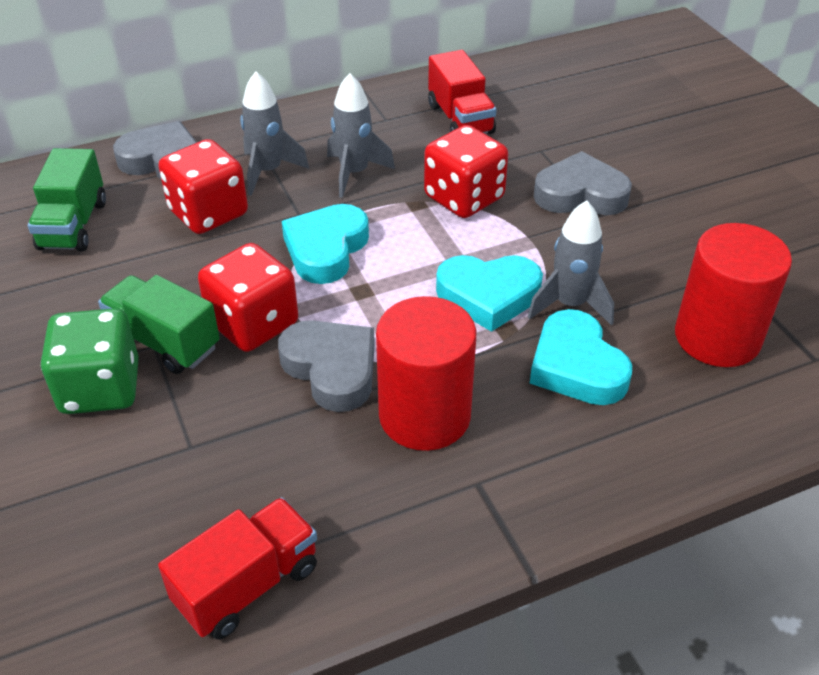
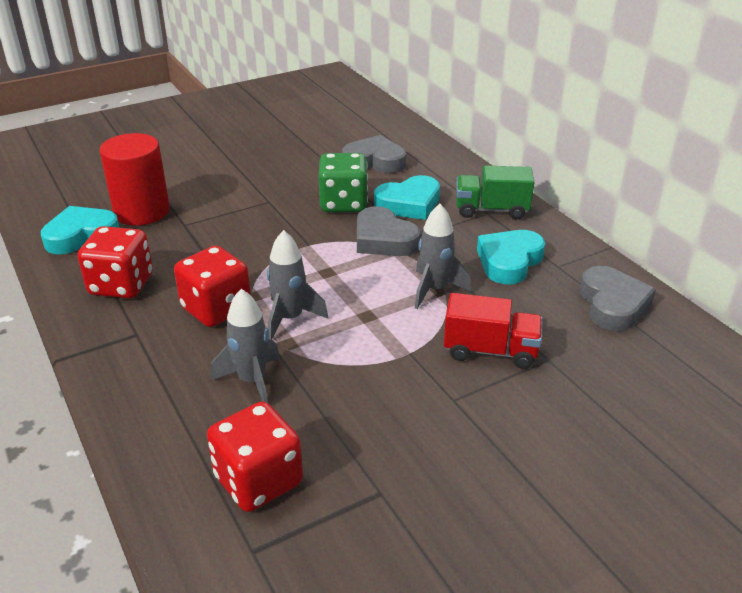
green truck: [28,148,106,251] [98,275,220,374] = 2 -> [456,166,535,220] = 1
red cylinder: [376,296,476,451] [675,223,792,367] = 2 -> [100,133,170,226] = 1
red truck: [158,497,317,640] [428,50,496,134] = 2 -> [444,293,543,369] = 1

